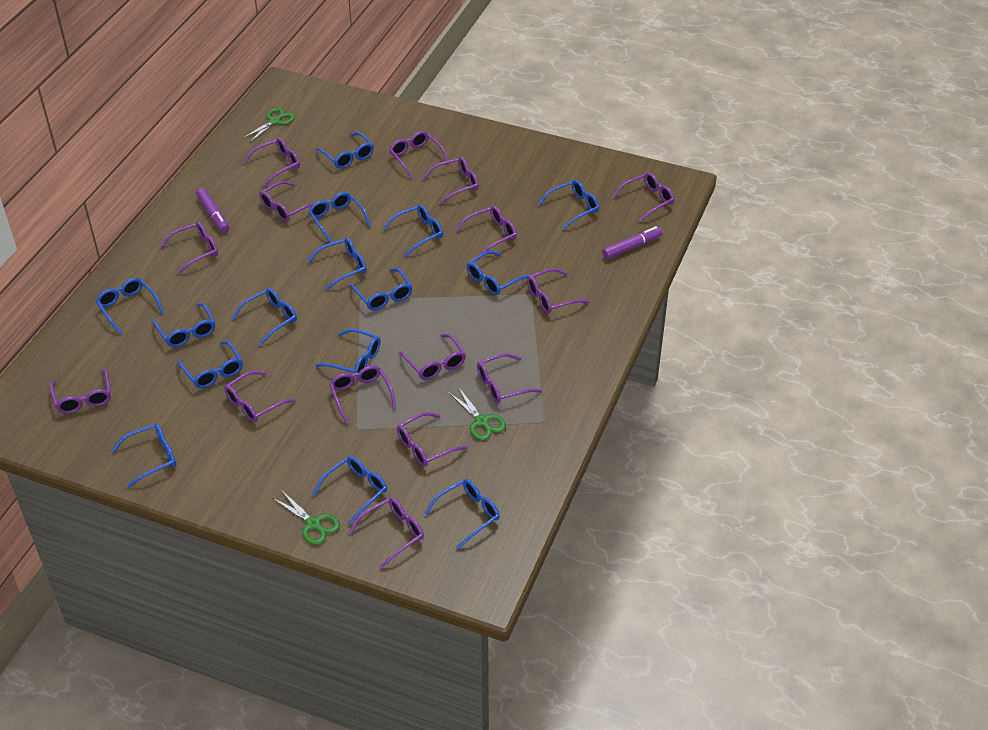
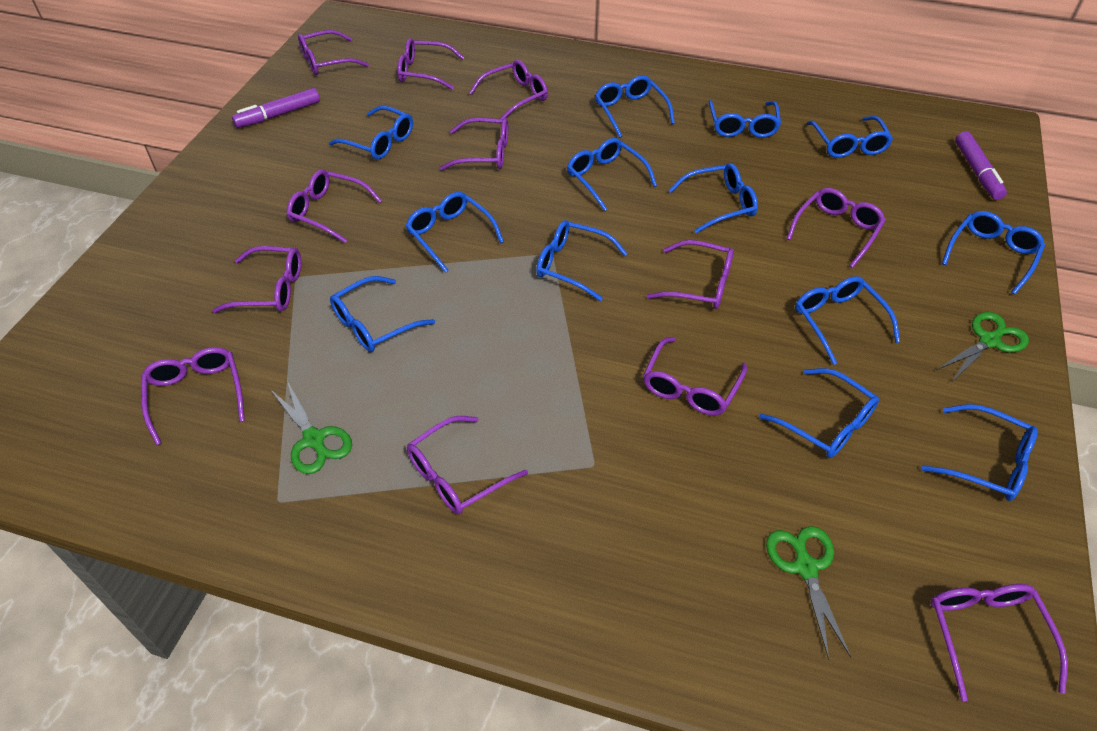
blue glasses: [96,278,164,334] [111,424,176,488] [153,303,215,347] [177,341,243,388] [232,288,297,345] [307,238,367,290] [308,192,371,243] [313,456,387,525] [316,132,374,169] [316,329,380,377] [349,268,413,310] [382,205,443,256] [425,479,500,549] [467,251,530,295] [539,180,599,230] = 15 -> [329,106,413,159] [330,276,435,352] [406,192,504,273] [536,220,628,301] [567,138,657,211] [595,75,675,138] [669,163,758,233] [708,100,781,138] [759,368,879,458] [795,276,900,365] [806,116,893,158] [922,404,1038,501] [942,211,1045,295] = 13
purple glasses: [50,368,111,414] [160,222,218,274] [224,371,296,422] [243,138,300,186] [259,181,314,221] [330,366,396,424] [349,497,424,568] [389,131,448,179] [397,412,468,466] [399,334,466,380] [423,157,479,204] [456,206,517,256] [477,353,542,403] [527,268,589,313] [612,173,674,222] = 15 -> [141,347,245,445] [212,246,301,313] [287,169,382,243] [298,30,369,75] [398,38,465,90] [407,416,528,514] [440,118,508,170] [469,60,548,119] [643,337,747,416] [647,240,734,309] [787,188,886,268] [930,584,1068,702] = 12

